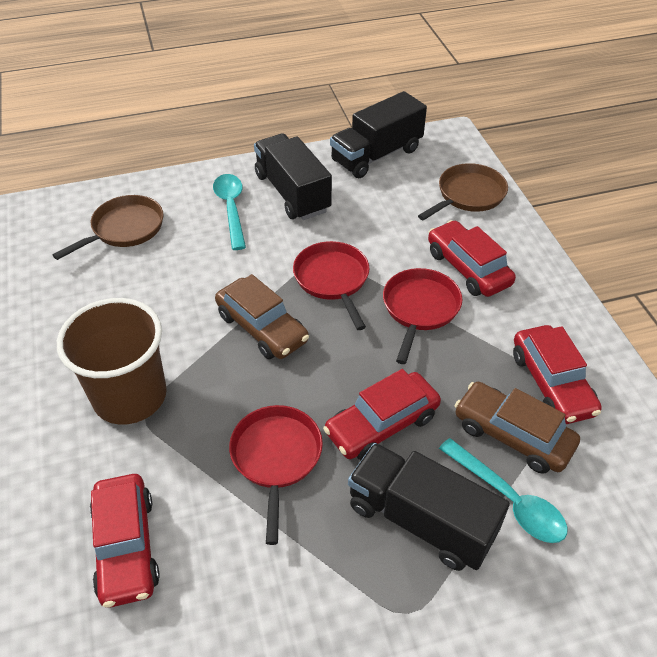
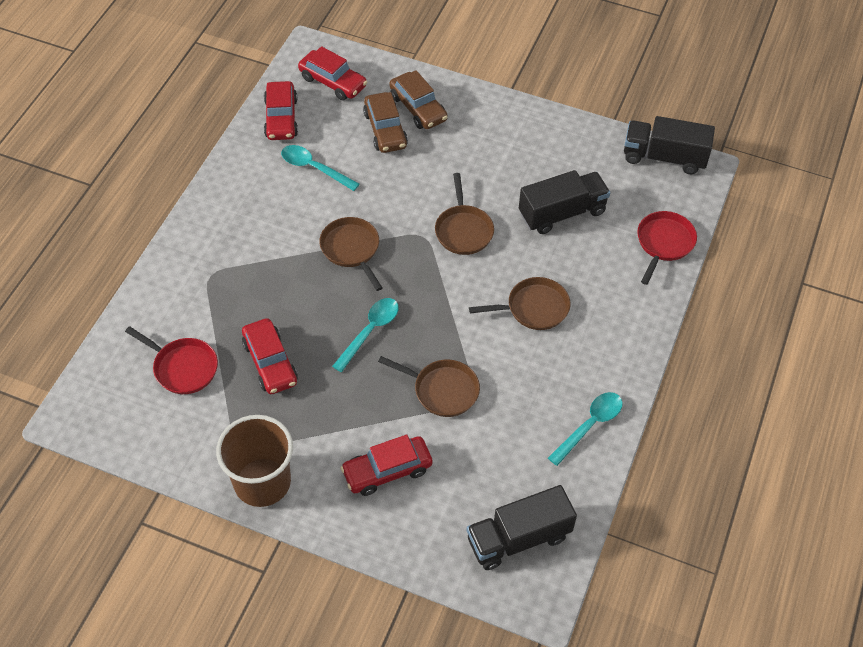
brown pan: [53,195,163,260] [418,163,508,221] = 2 -> [319,217,383,291] [378,356,480,417] [435,173,494,255] [469,277,570,330] = 4
red pan: [229,405,323,545] [293,241,370,330] [383,268,462,364] = 3 -> [125,326,218,394] [637,211,697,285] = 2
turquoise spoon: [213,174,246,250] [439,438,567,543] = 2 -> [281,145,360,191] [332,298,399,372] [548,392,623,466] = 3

